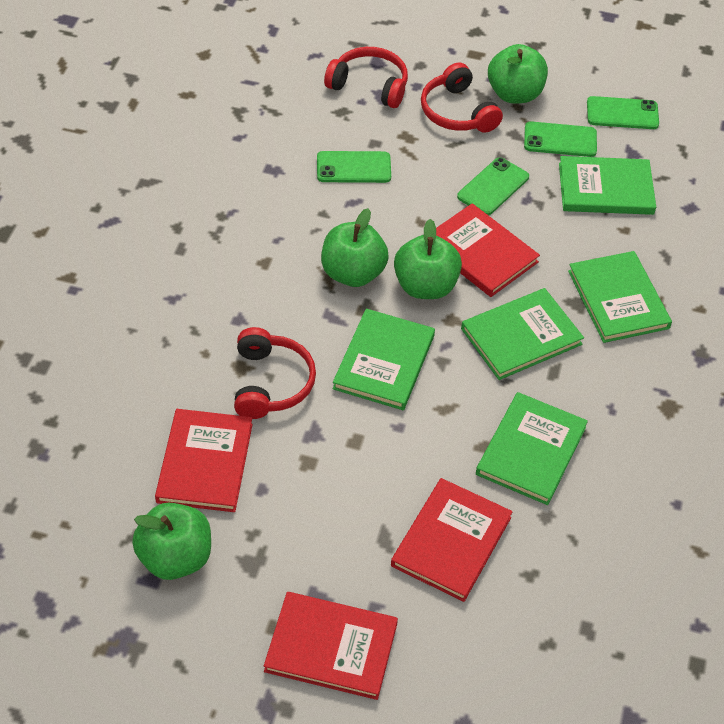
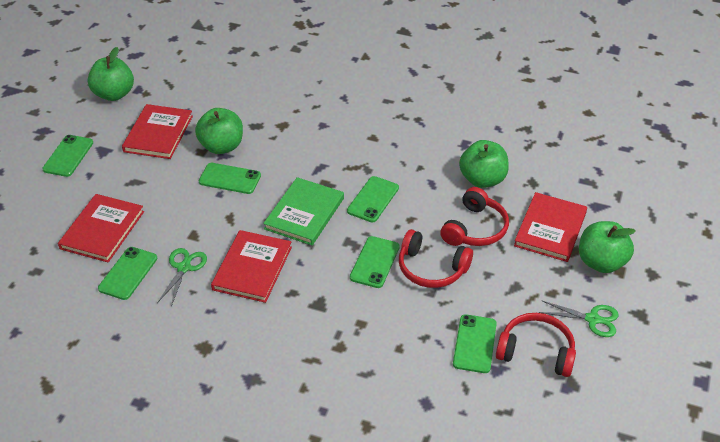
green book: [333,309,435,410] [461,288,584,380] [476,392,588,505] [559,156,656,215] [568,251,672,343] = 5 -> [263,177,344,245] = 1
green phone: [317,151,391,183] [457,157,529,215] [524,121,597,157] [587,96,659,129] = 4 -> [42,135,93,177] [98,247,157,300] [199,163,261,194] [347,176,399,222] [350,236,400,288] [453,314,497,373] = 6
green scissors: none = 0 -> [157,248,207,306] [539,300,619,337] = 2

